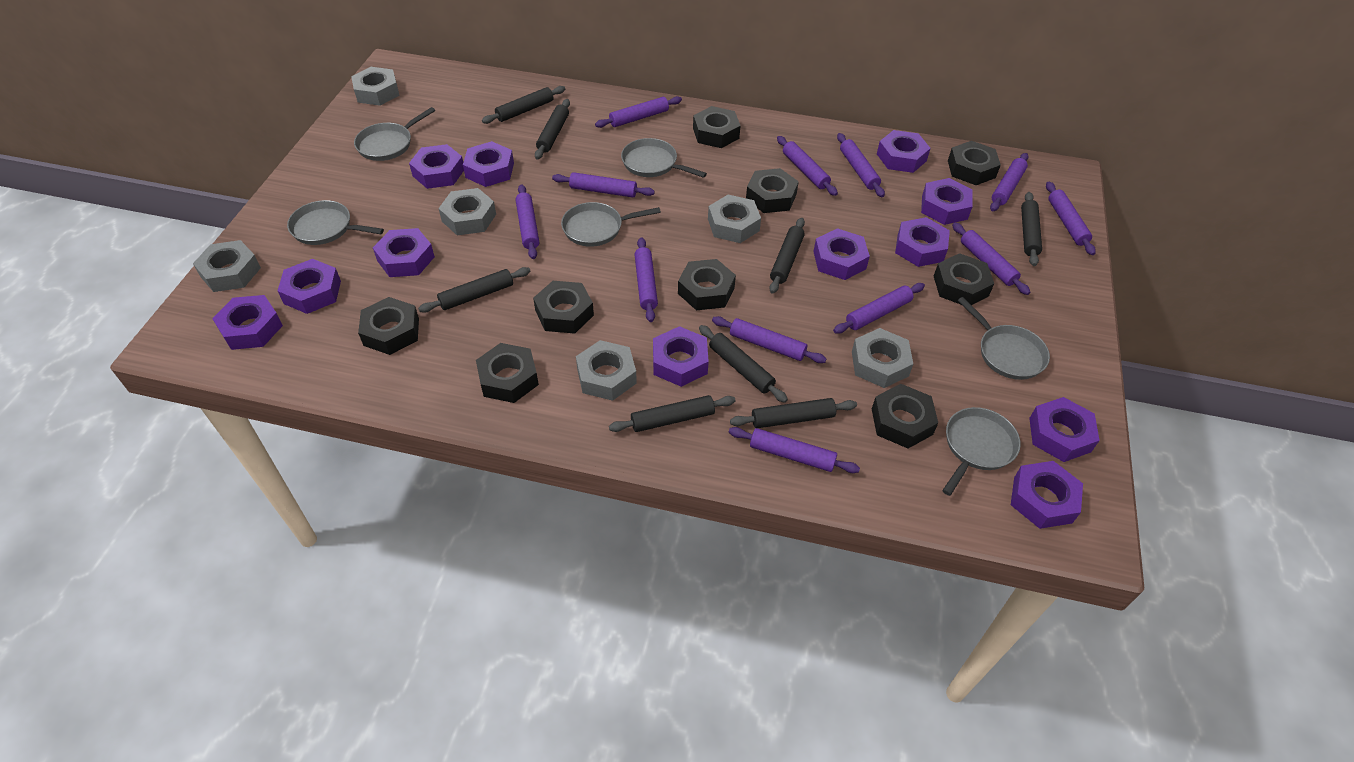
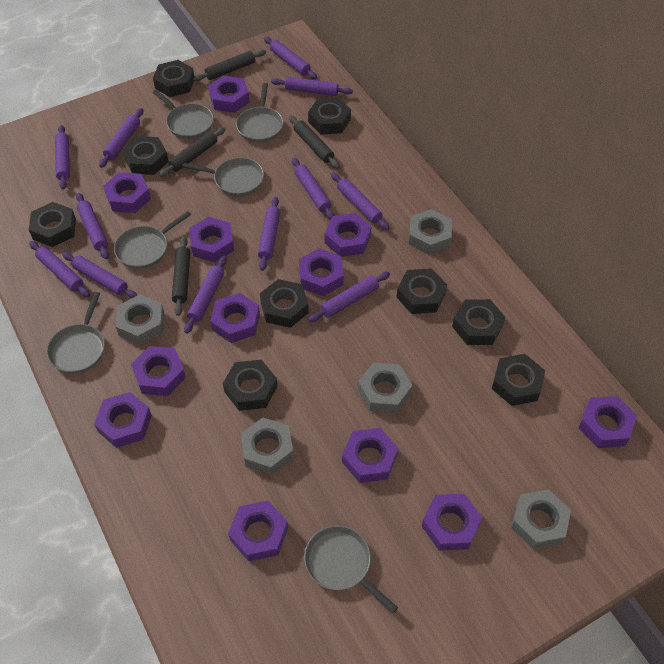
black rolling pin: [418,267,530,313] [482,86,565,124] [535,99,570,159] [609,395,736,432] [699,325,788,403] [730,398,857,428] [769,218,805,294] [1021,192,1042,266] = 8 -> [159,127,225,177] [172,236,190,316] [193,50,266,82] [289,115,340,169] = 4
grey nut: [193,240,261,292] [351,67,400,106] [438,188,496,235] [576,340,637,401] [708,195,761,243] [852,328,913,388] = 6 -> [116,294,164,345] [241,417,294,475] [358,362,413,413] [409,209,452,255] [511,489,571,549] = 5

